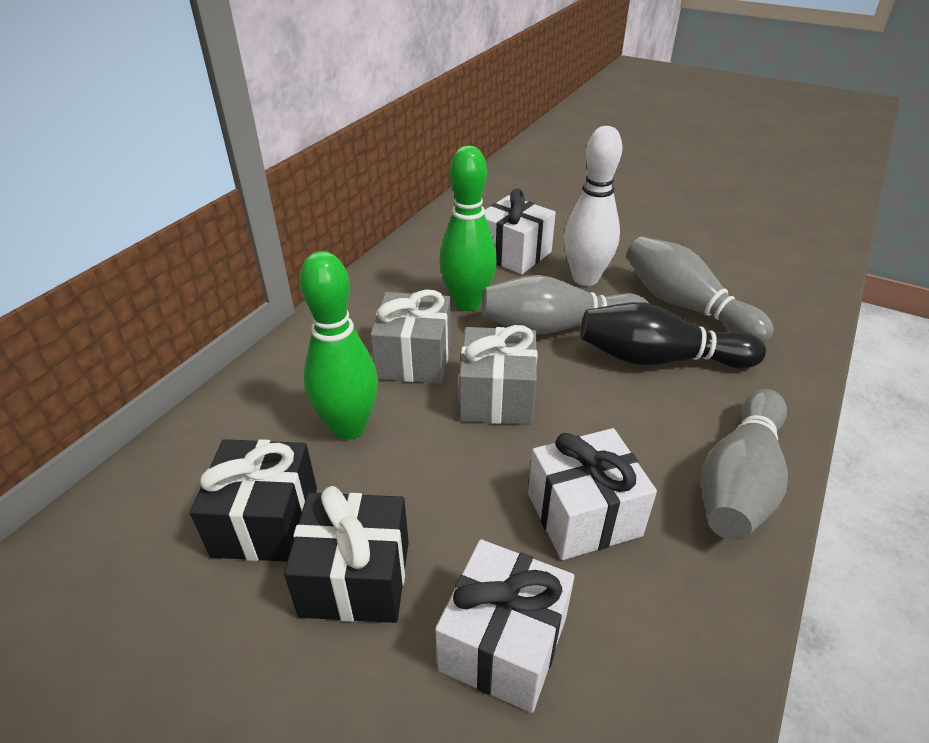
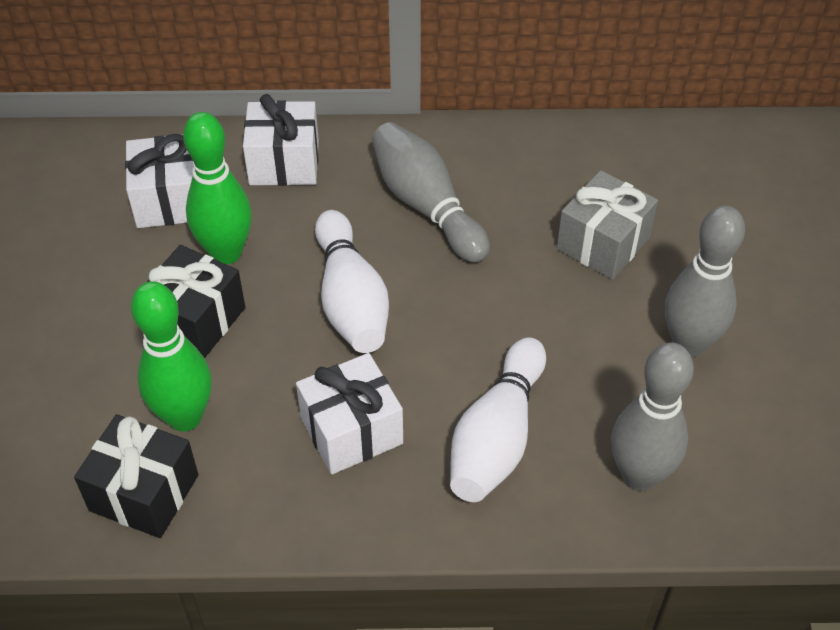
black bowling pin: [580,302,766,369] = 1 -> none = 0
grey gift: [370,289,451,384] [459,325,538,425] = 2 -> [557,170,658,280] = 1
white bowling pin: [564,126,622,286] = 1 -> [315,210,389,353] [450,337,546,502] = 2

